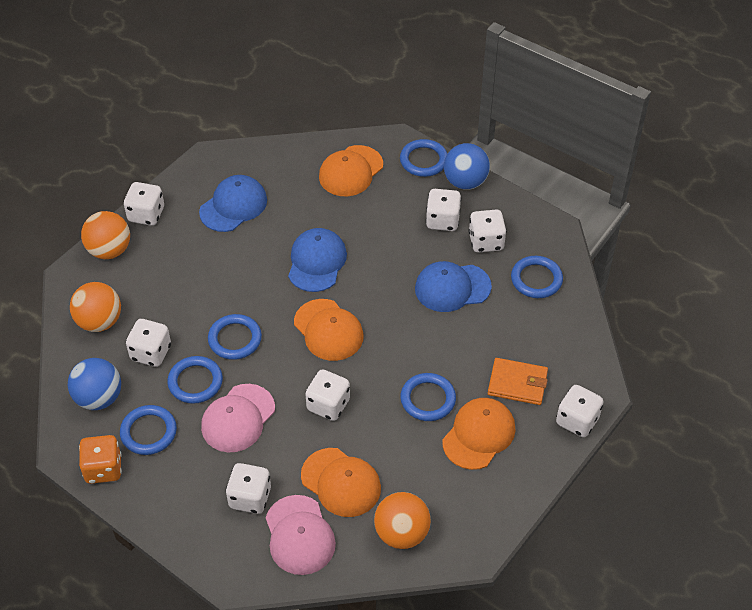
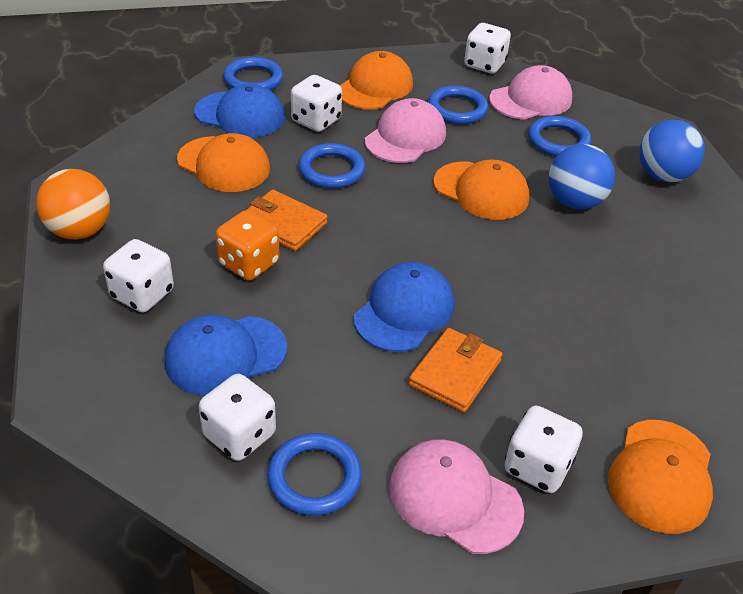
blue ring: [120,405,177,455] [167,356,223,404] [208,314,262,360] [400,139,447,177] [400,373,456,421] [511,256,563,298] = 6 -> [223,57,283,91] [267,433,362,516] [299,143,365,188] [428,85,488,124] [528,116,591,156] = 5
orange ball: [70,282,121,332] [81,211,130,259] [374,492,431,549] = 3 -> [36,169,110,239] = 1
orange wallet: [488,358,548,405] = 1 -> [247,189,327,251] [409,328,502,412] = 2
pink cap: [201,384,275,452] [266,495,336,575] = 2 -> [365,98,446,163] [389,439,524,554] [489,65,572,120] = 3
white dice: [124,182,164,226] [126,319,171,367] [226,463,271,514] [305,369,350,421] [426,189,461,231] [469,210,507,253] [556,385,603,437] = 7 -> [103,239,174,313] [199,374,276,461] [291,75,342,132] [464,23,511,74] [505,406,583,493] = 5

